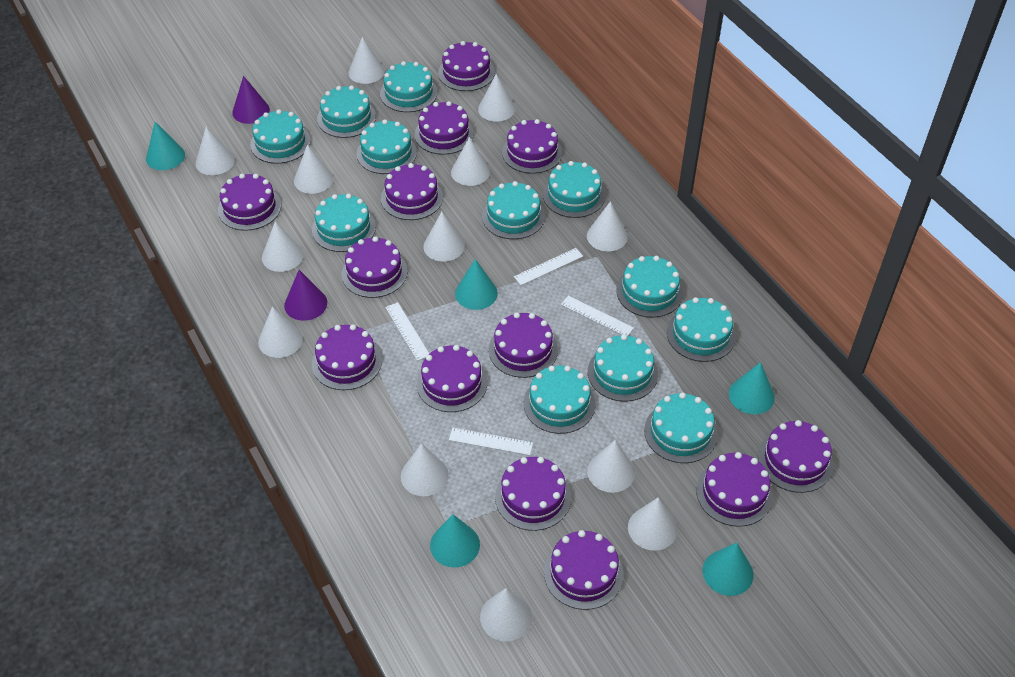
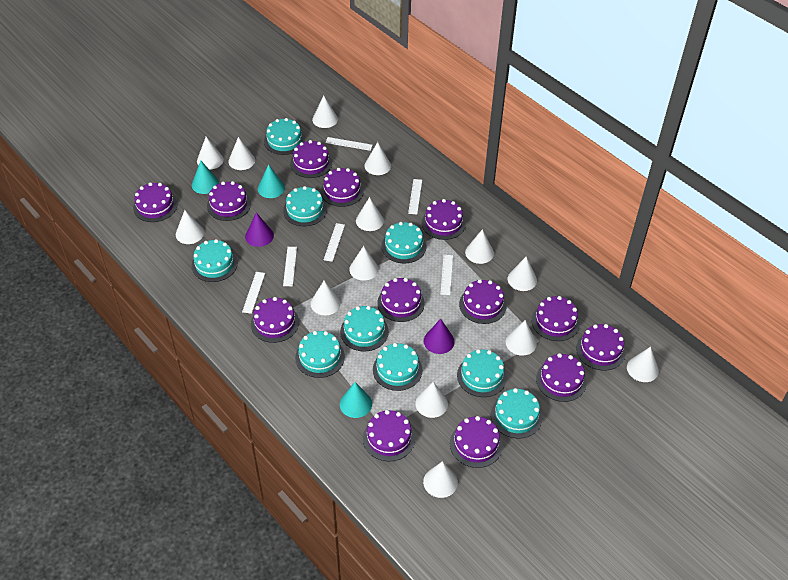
turquoise cake: [250,109,311,164] [312,194,376,252] [317,85,376,138] [357,120,417,174] [380,61,438,112] [482,181,545,239] [524,366,595,434] [543,161,605,218] [588,334,658,402] [616,256,683,318] [644,392,718,463] [667,297,736,362] = 12 -> [191,239,238,282] [264,118,305,155] [283,186,327,226] [295,331,345,378] [340,306,389,351] [373,343,423,391] [381,222,426,263] [457,349,507,397] [491,388,542,439] = 9
turquoise cone: [146,122,185,170] [430,514,480,568] [455,259,498,310] [703,543,753,596] [729,362,775,414] = 5 -> [192,161,219,194] [258,164,285,198] [340,382,372,418] = 3
white cone: [196,127,235,175] [258,306,303,358] [262,222,303,272] [294,144,333,194] [348,37,384,84] [401,443,449,496] [423,212,465,262] [451,137,490,186] [478,74,515,122] [480,588,532,641] [587,201,628,251] [587,440,635,493] [628,497,677,551] = 13 -> [176,210,204,244] [197,137,224,170] [228,137,255,170] [311,281,341,315] [312,96,338,128] [349,246,379,281] [356,197,384,231] [364,142,391,175] [415,382,448,418] [423,461,458,498] [465,229,494,264] [506,320,537,356] [508,257,537,291] [627,347,659,382] = 14
white ruler: [385,302,429,361] [449,428,533,455] [514,248,583,285] [561,295,634,336] = 4 -> [242,272,265,314] [283,247,297,286] [324,223,345,262] [325,137,373,151] [408,179,422,215] [441,255,453,295] = 6

